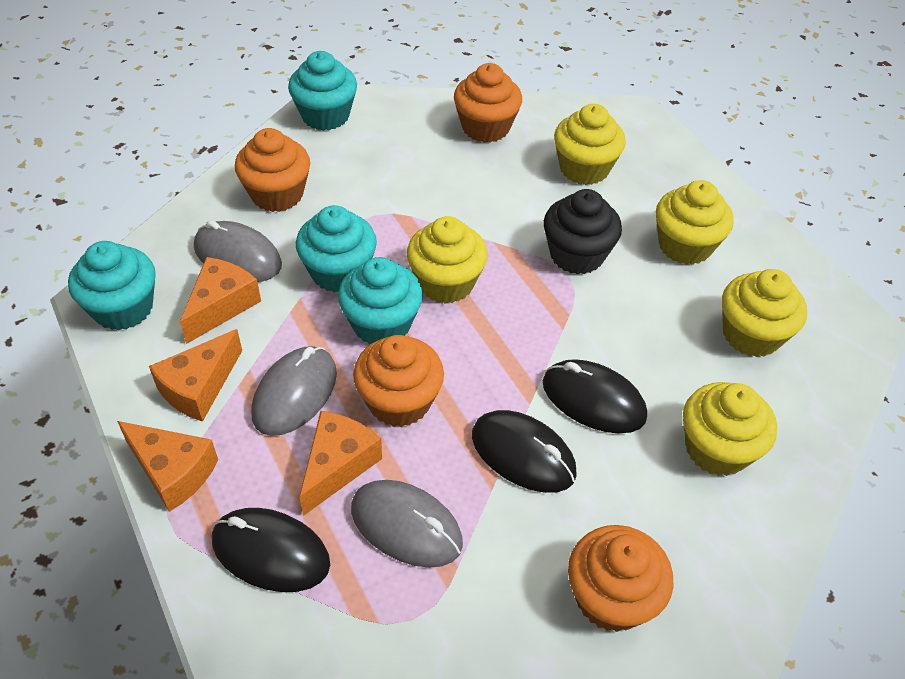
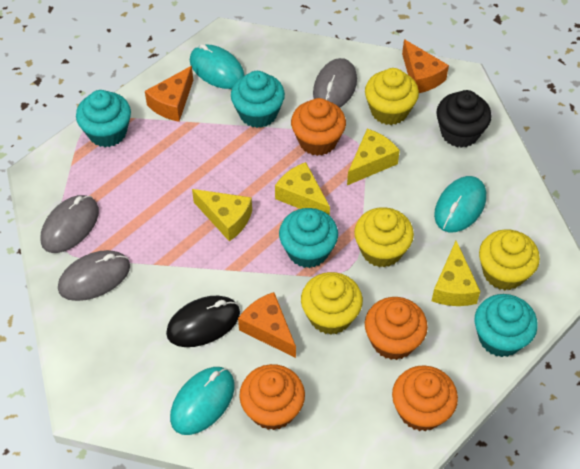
black mouse: [212,508,330,592] [472,410,577,493] [543,359,647,433] = 3 -> [166,296,240,347] = 1
orange cheese: [117,421,218,512] [149,329,242,422] [180,257,261,344] [299,411,382,516] = 4 -> [145,66,193,122] [238,292,296,358] [402,39,449,93] = 3
turquoise mouse: none = 0 -> [170,367,235,435] [190,44,245,89] [434,176,486,232] = 3
yellow cheese: none = 0 -> [192,189,252,241] [275,162,330,216] [347,129,400,185] [432,241,481,306] = 4
yellow cupcake: [407,216,488,303] [554,104,626,185] [656,180,734,265] [683,382,777,476] [722,269,807,357] = 5 -> [301,272,363,335] [354,207,414,268] [365,68,419,125] [479,229,540,290] = 4

